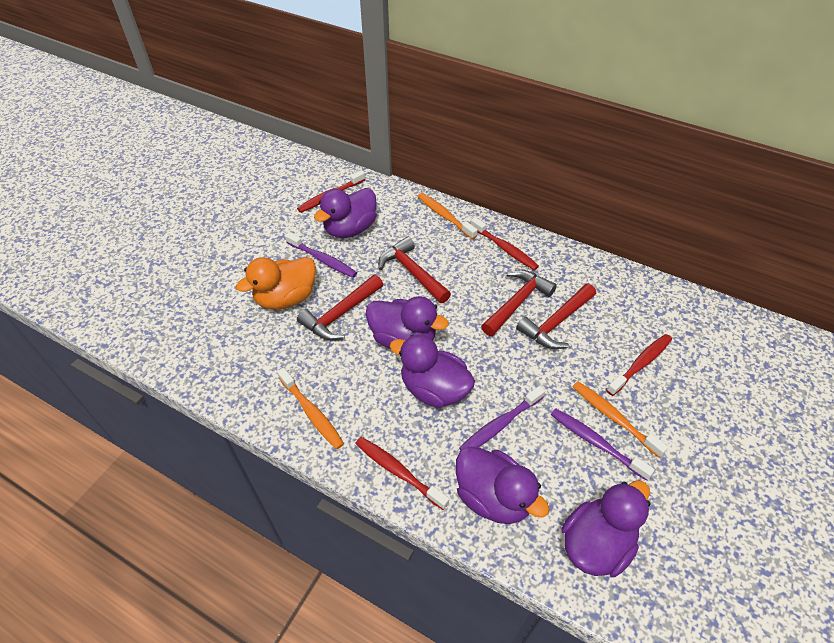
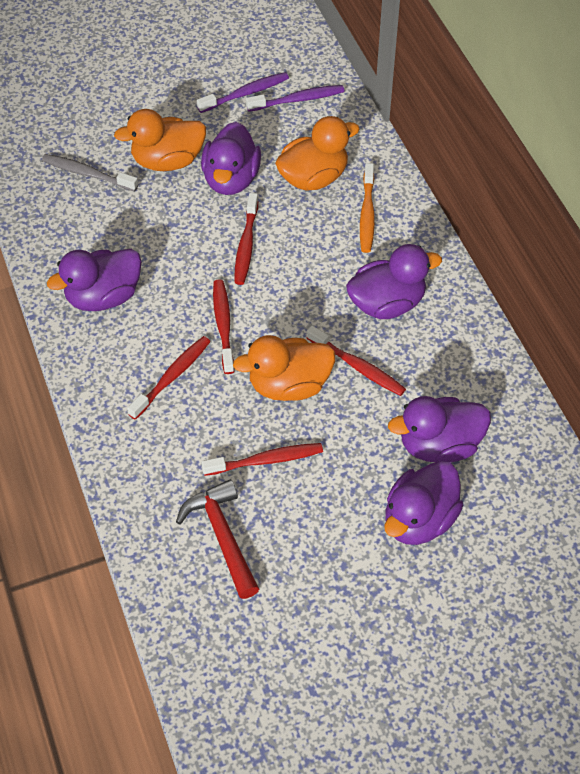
grey toothbrush: none = 0 -> [42,154,138,191] = 1
orange duck: [236,257,316,309] = 1 -> [114,109,206,171] [233,335,335,401] [275,116,360,191] = 3
orange toothbrush: [277,368,344,449] [417,193,478,239] [573,381,668,457] = 3 -> [360,163,375,253] = 1
purple toothbrush: [285,232,357,278] [459,386,545,450] [551,408,655,481] = 3 -> [197,72,289,113] [246,85,345,112] = 2
red hammer: [297,275,383,340] [378,237,451,303] [481,270,557,336] [516,284,596,349] = 4 -> [176,480,259,599] = 1
red toothbrush: [297,170,366,213] [355,437,449,510] [471,217,539,270] [606,334,672,396] = 4 -> [127,336,210,420] [201,443,323,476] [213,279,234,374] [234,193,258,285] [306,326,406,396] = 5

